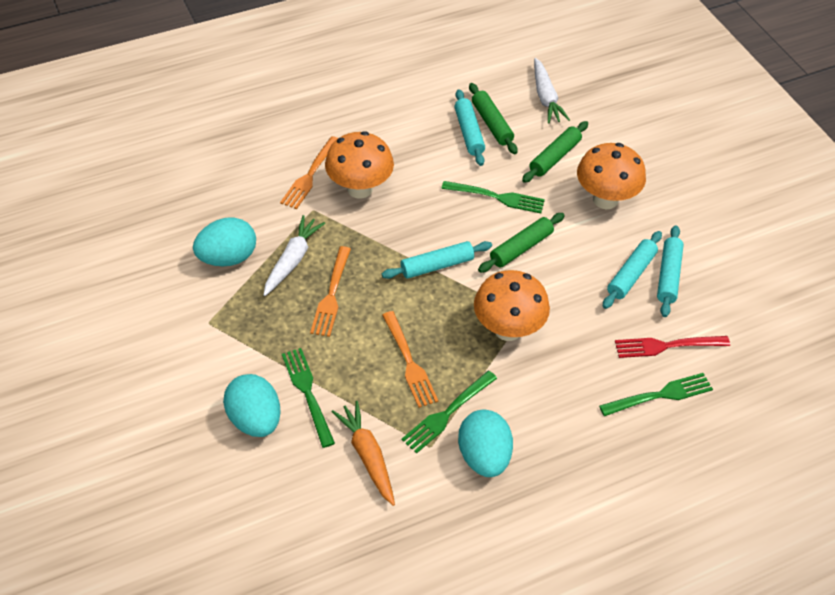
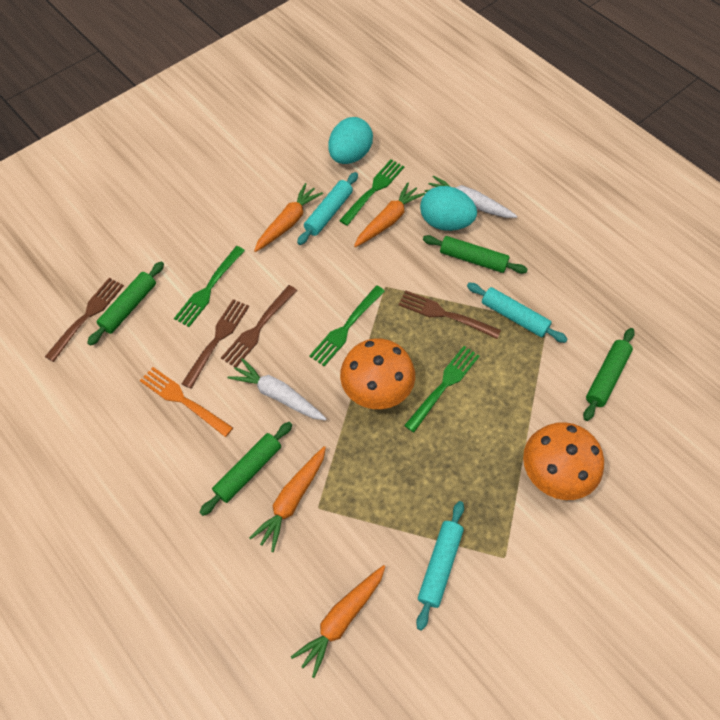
brown fork: none = 0 -> [45,278,124,362] [182,299,249,389] [221,285,297,367] [398,291,501,339] = 4
green rolling pin: [469,83,518,154] [478,213,565,273] [522,121,588,183] = 3 -> [87,262,164,346] [199,422,292,516] [423,235,528,274] [583,328,635,421] = 4
orange carrot: [331,401,395,506] = 1 -> [249,446,326,552] [254,183,323,252] [291,565,385,678] [354,183,425,247] = 4
orange fork: [280,136,338,209] [310,246,351,337] [382,311,438,408] = 3 -> [140,367,233,437] = 1
orange mushroom: [325,131,394,199] [474,270,550,341] [577,143,646,209] = 3 -> [340,338,415,409] [523,422,604,500] = 2
red fork: [615,336,730,358] = 1 -> none = 0
turquoise egg: [193,217,256,266] [223,374,281,437] [458,410,513,477] = 3 -> [328,117,373,164] [420,186,477,231] = 2
turquoise rolling pin: [382,241,492,279] [454,89,485,166] [603,231,662,309] [657,225,684,317] = 4 -> [297,172,358,245] [416,501,464,631] [467,283,568,343] = 3

